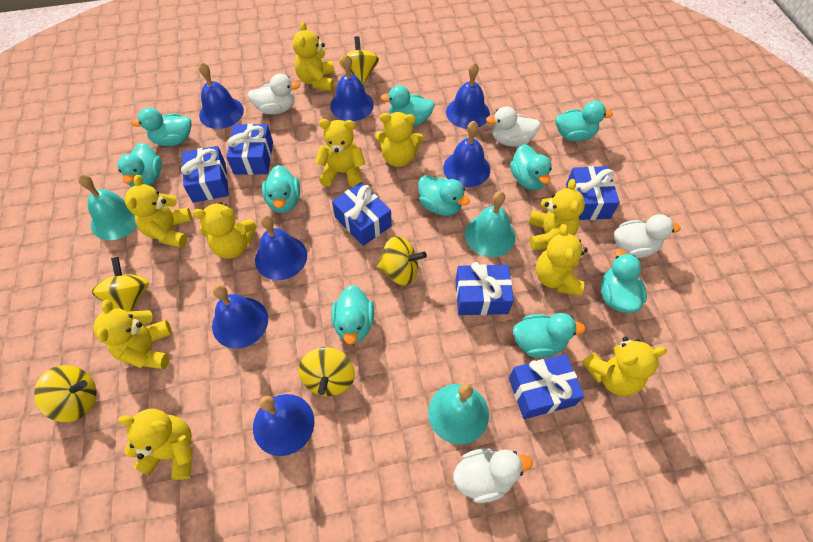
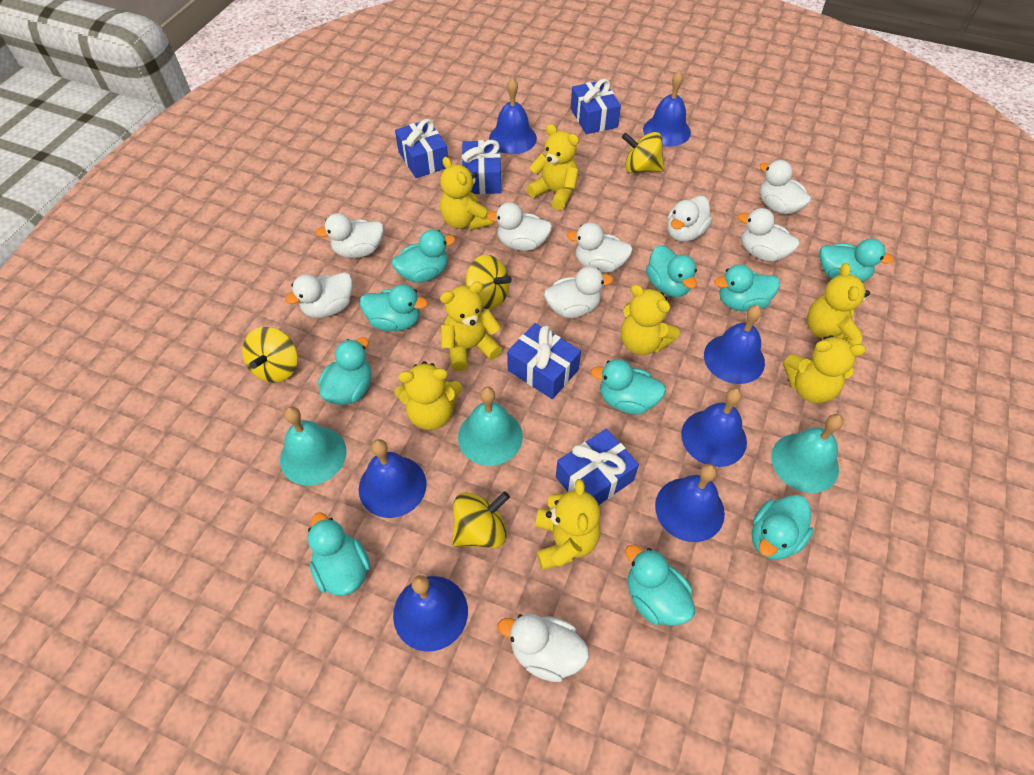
blue gift: [181,146,229,203] [226,124,273,175] [332,182,392,246] [455,262,514,315] [509,354,584,419] [566,166,620,220] = 6 -> [395,119,448,178] [462,140,501,194] [507,323,581,399] [556,429,639,505] [571,79,621,134] = 5
white duck: [248,74,300,115] [453,448,533,503] [486,106,540,147] [614,214,680,258] = 4 -> [285,272,353,318] [316,213,384,258] [487,202,552,251] [498,613,589,682] [544,266,613,318] [567,223,633,273] [667,196,712,242] [738,208,799,262] [759,160,811,215] = 9
yellow spinning top: [34,365,96,422] [91,257,149,312] [299,347,355,396] [339,36,379,85] [377,236,427,286] = 5 -> [242,327,298,382] [452,491,510,548] [466,255,512,309] [622,132,664,173] = 4
yellow teddy bear: [94,299,172,369] [118,409,193,480] [125,175,192,248] [192,202,257,259] [293,21,335,91] [315,119,365,187] [375,112,424,167] [528,179,585,251] [536,224,588,296] [582,337,667,396] = 10 -> [395,361,462,430] [440,157,493,230] [440,282,502,371] [526,124,579,210] [535,479,600,570] [621,284,680,355] [783,335,866,403] [807,263,870,346] = 8

